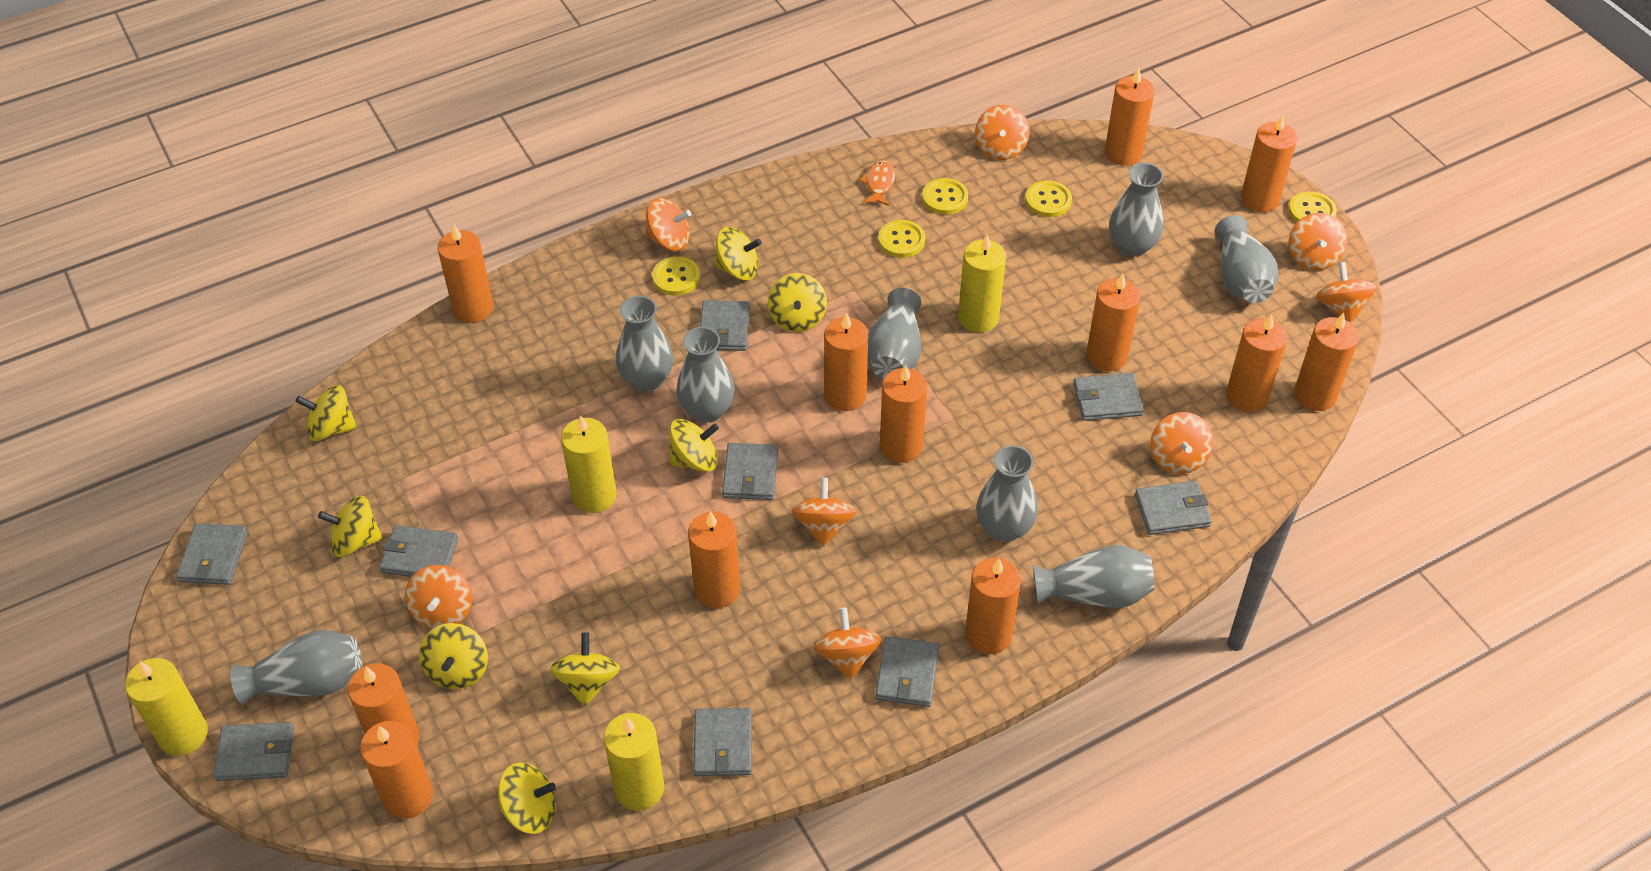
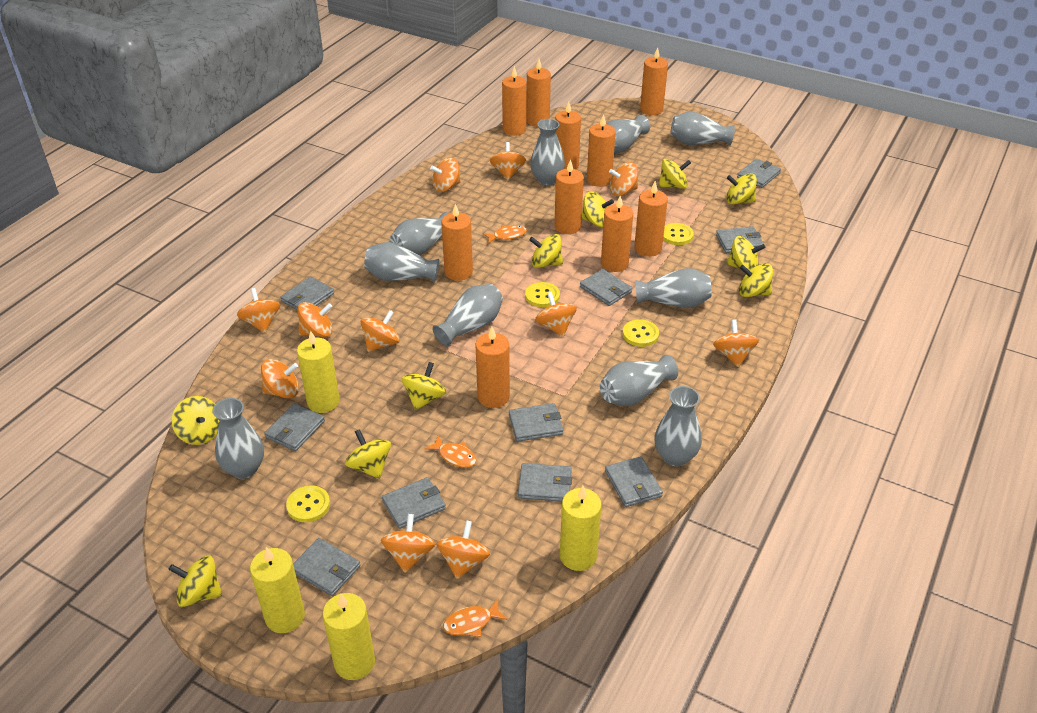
grey vase: [230,630,362,704] [616,296,673,392] [676,327,735,423] [868,288,921,379] [976,445,1038,542] [1033,545,1154,608] [1109,163,1163,257] [1215,215,1278,303] = 8 -> [212,398,264,479] [364,242,439,282] [390,212,449,256] [432,284,503,347] [530,119,565,185] [600,355,678,406] [606,115,650,153] [635,268,711,308] [654,386,702,466] [671,112,735,145] = 10
grey wallet: [176,523,248,585] [213,722,294,781] [379,525,458,577] [693,707,752,776] [700,300,750,351] [722,443,778,500] [875,636,939,707] [1073,373,1144,421] [1135,481,1212,535] = 9 -> [264,403,325,451] [280,276,334,311] [293,538,360,596] [382,477,446,529] [509,403,563,442] [518,463,572,502] [580,269,632,306] [605,456,663,507] [716,226,764,253] [737,159,781,188] = 10
orange candle: [348,663,420,746] [360,721,433,819] [437,224,494,323] [688,511,740,608] [824,313,868,411] [880,365,927,463] [965,558,1021,654] [1086,273,1141,372] [1105,68,1155,166] [1226,314,1288,412] [1241,115,1297,213] [1294,313,1359,411] = 12 -> [441,204,473,281] [475,327,510,408] [502,66,527,136] [526,59,551,127] [554,159,584,234] [555,101,581,170] [587,114,616,187] [601,196,633,272] [634,181,668,257] [640,47,668,115] = 10
orange fish: [859,161,895,206] = 1 -> [425,435,477,468] [443,599,508,637] [483,225,527,243] = 3
orange spinning top: [405,565,473,629] [646,198,691,251] [791,478,857,547] [813,607,881,680] [975,105,1030,160] [1150,412,1213,474] [1289,213,1347,270] [1316,262,1377,323] = 8 -> [237,288,280,333] [261,359,299,398] [298,302,333,337] [361,310,400,352] [381,514,435,573] [430,157,461,192] [436,520,490,579] [490,142,526,180] [535,292,577,337] [609,162,638,196] [713,319,759,367] = 11
yellow button: [652,256,700,295] [878,220,925,258] [922,178,968,215] [1025,181,1072,217] [1288,191,1337,222] = 5 -> [286,485,330,522] [525,282,560,307] [623,319,659,347] [663,223,694,245] = 4
yellow spinning top: [295,385,357,441] [318,496,383,557] [419,623,488,689] [498,763,556,834] [550,632,620,706] [669,419,719,472] [714,227,762,280] [768,273,827,332] = 8 -> [168,556,222,607] [172,396,220,445] [345,429,391,479] [401,362,446,410] [529,234,563,268] [582,191,614,227] [659,159,691,189] [726,173,757,204] [727,236,765,271] [739,263,773,297] = 10

